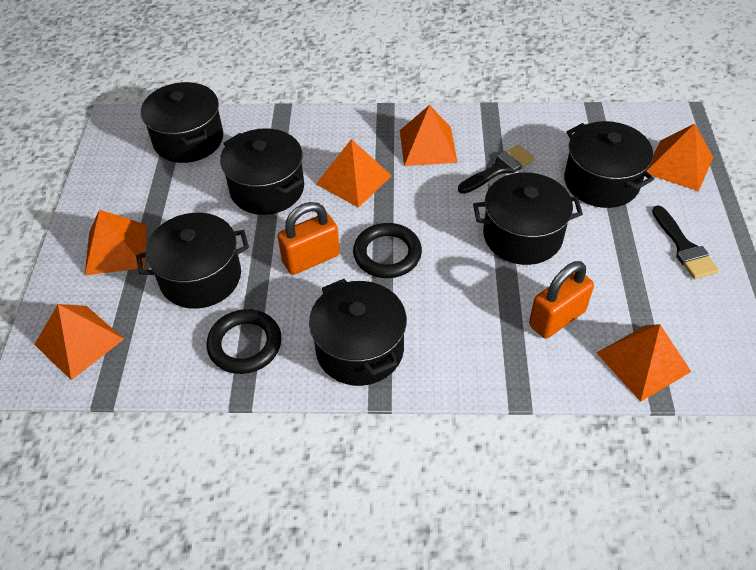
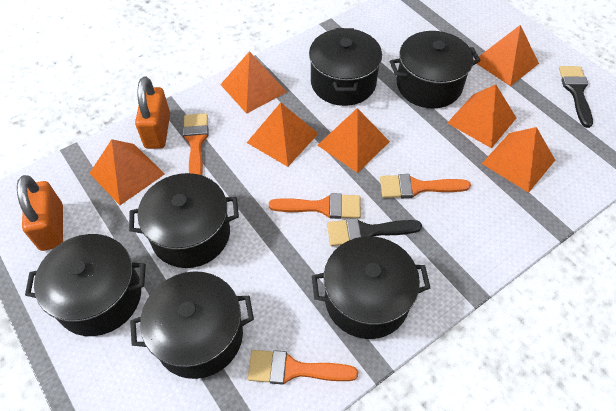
black ring: [207,309,282,374] [353,223,422,278] = 2 -> none = 0
orange brush: none = 0 -> [183,113,209,175] [248,350,358,385] [269,193,361,219] [380,174,471,198] = 4
orange pyramid: [34,304,124,380] [85,210,147,275] [316,139,392,208] [400,105,457,166] [597,324,691,402] [647,124,713,191] = 6 -> [90,139,165,205] [220,51,287,114] [247,103,318,167] [317,108,390,173] [447,84,516,148] [473,25,539,86] [482,127,555,193] = 7

